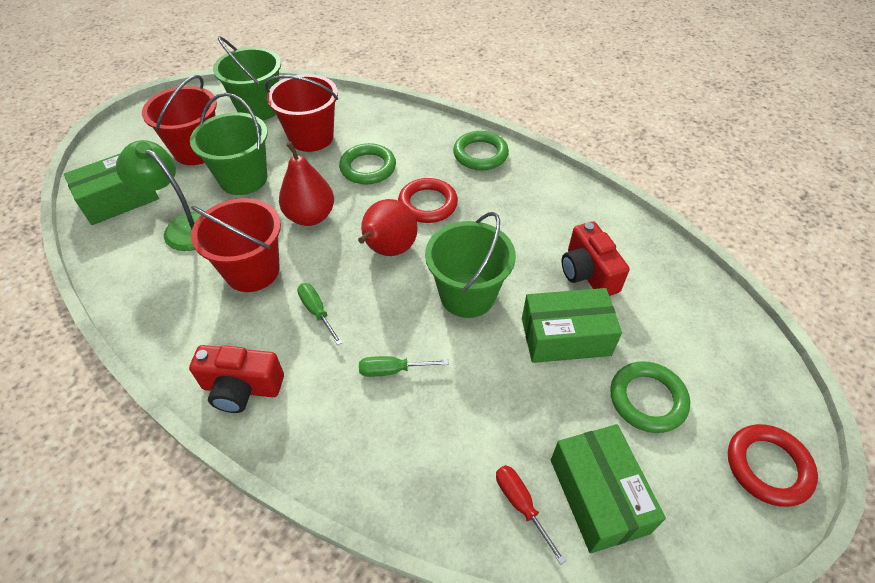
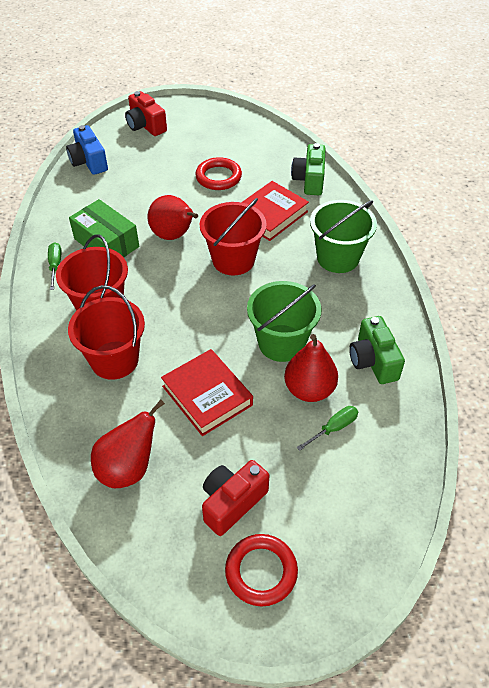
blue camera: none = 0 -> [66,125,108,175] = 1
green box: [64,154,159,225] [522,288,622,363] [551,424,666,553] = 3 -> [69,199,139,257] = 1
green bucket: [190,93,268,195] [213,36,281,121] [425,212,516,318] = 3 -> [247,281,321,362] [310,200,377,273] = 2
green camera: none = 0 -> [291,143,326,195] [349,316,405,384] = 2
green lamp: [116,140,201,251] = 1 -> none = 0
green ring: [339,143,396,184] [453,131,509,170] [610,361,690,433] = 3 -> none = 0
red book: none = 0 -> [161,349,253,436] [241,181,309,241] = 2
red pear: [279,141,334,226] [358,199,418,256] = 2 -> [91,400,165,488] [148,195,198,240] [284,334,338,402] = 3
red screwdriver: [496,465,566,565] = 1 -> none = 0

